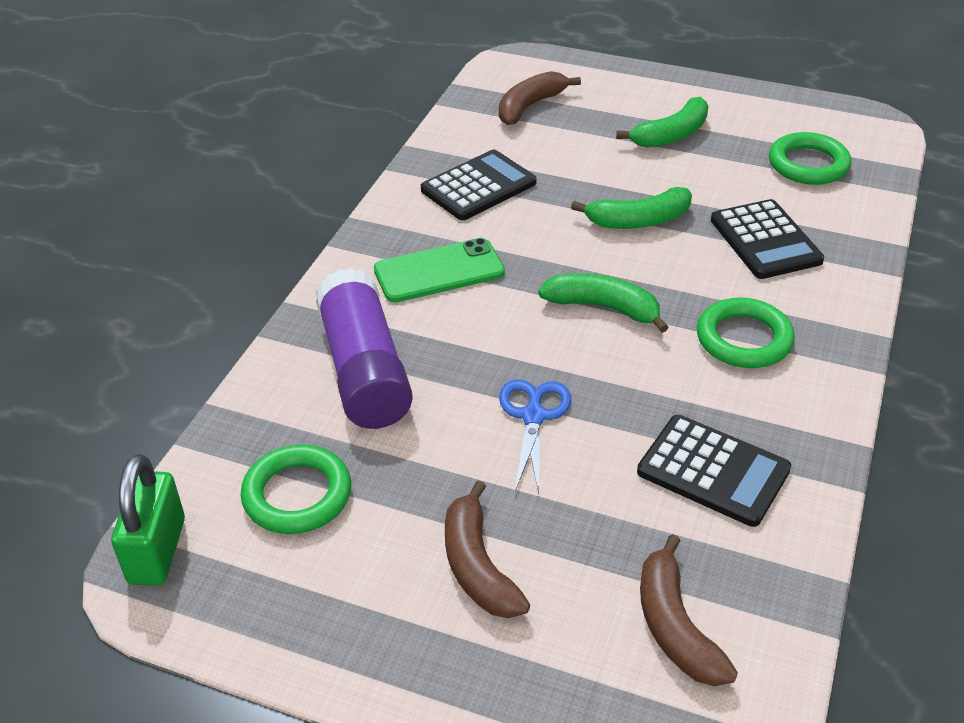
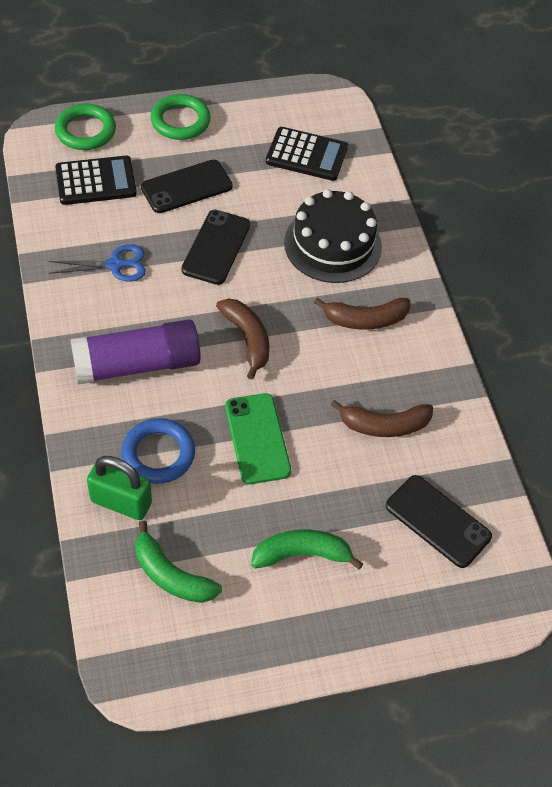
black cake: none = 0 -> [284,189,382,283] = 1
black calculator: [421,150,537,220] [637,415,791,527] [711,199,824,279] = 3 -> [55,156,137,205] [266,127,348,181] = 2
black phone: none = 0 -> [141,160,233,213] [182,210,250,285] [386,475,492,568] = 3
blue ring: none = 0 -> [121,418,195,484] = 1
green banana: [538,273,669,333] [571,187,692,229] [616,97,709,148] = 3 -> [135,520,222,603] [251,530,363,570] = 2
green ring: [241,444,351,534] [697,297,795,368] [769,132,851,185] = 3 -> [55,104,116,150] [150,94,211,140] = 2

